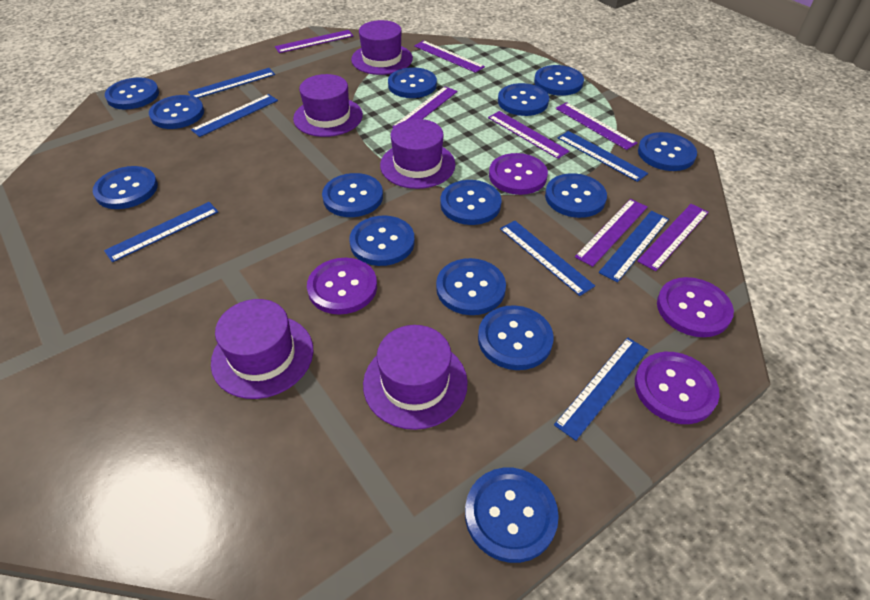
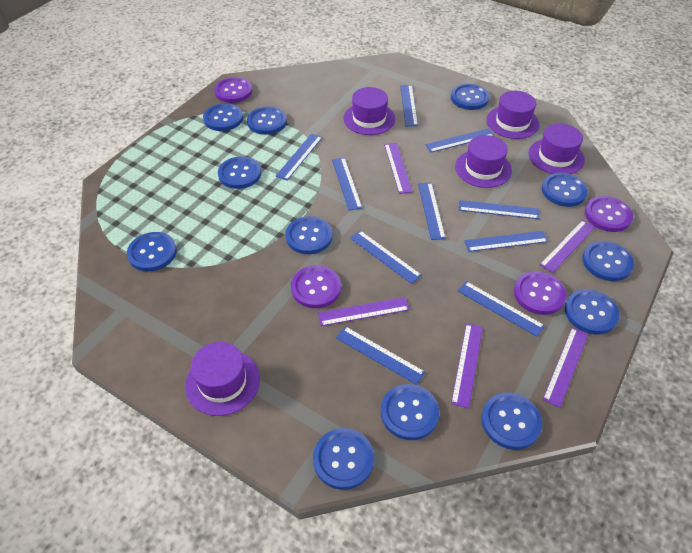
blue button: [93,166,158,209] [105,77,159,110] [149,95,204,129] [322,173,383,217] [349,216,415,266] [388,67,437,98] [436,258,506,315] [440,180,502,225] [465,468,559,563] [478,305,554,370] [498,83,549,116] [534,65,584,96] [545,173,607,218] [638,132,697,171] = 14 -> [127,232,177,272] [203,103,243,131] [218,156,261,189] [247,106,287,135] [285,216,333,254] [313,428,374,490] [381,384,440,440] [451,84,489,110] [481,393,542,450] [542,173,588,207] [565,289,620,334] [582,241,634,281] = 12
blue ruler: [104,202,218,262] [188,68,275,98] [191,94,278,137] [500,220,595,296] [554,337,649,441] [558,131,648,182] [599,211,669,283] = 7 -> [276,133,323,180] [332,157,362,211] [336,326,425,385] [350,230,422,284] [400,85,418,126] [418,183,446,240] [425,128,495,152] [458,281,545,337] [459,200,539,219] [465,231,549,252] = 10
purple ruler: [275,30,353,53] [392,86,458,128] [414,40,485,73] [488,111,570,159] [556,102,638,150] [575,199,648,267] [637,204,709,271] = 7 -> [318,297,410,326] [384,143,413,194] [451,323,483,408] [540,220,595,273] [543,327,588,408] = 5

